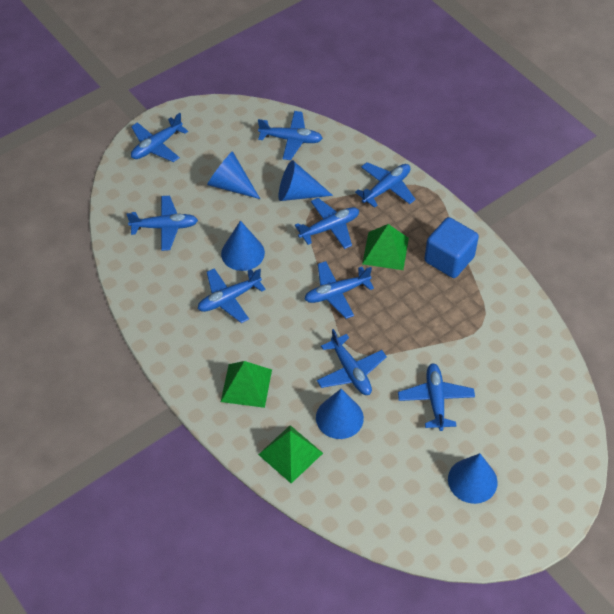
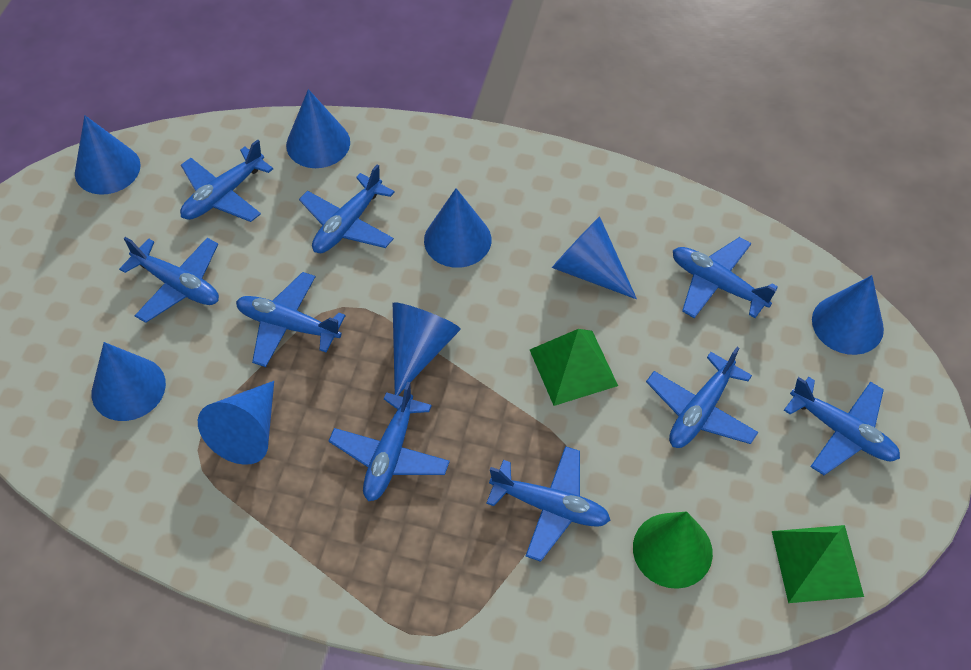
blue cone: [207,151,260,199] [221,221,265,271] [279,160,333,201] [316,389,364,439] [448,453,498,504] = 5 -> [75,115,141,195] [91,342,166,421] [198,381,274,465] [286,89,350,168] [393,302,461,395] [424,188,492,268] [552,216,637,299] [812,275,884,355] = 8
blue cube: [424,217,479,278] = 1 -> none = 0
green cone: none = 0 -> [633,511,713,589] = 1
green pyramid: [221,361,272,408] [258,425,323,483] [362,224,409,270] = 3 -> [530,329,618,406] [772,525,864,603] = 2

